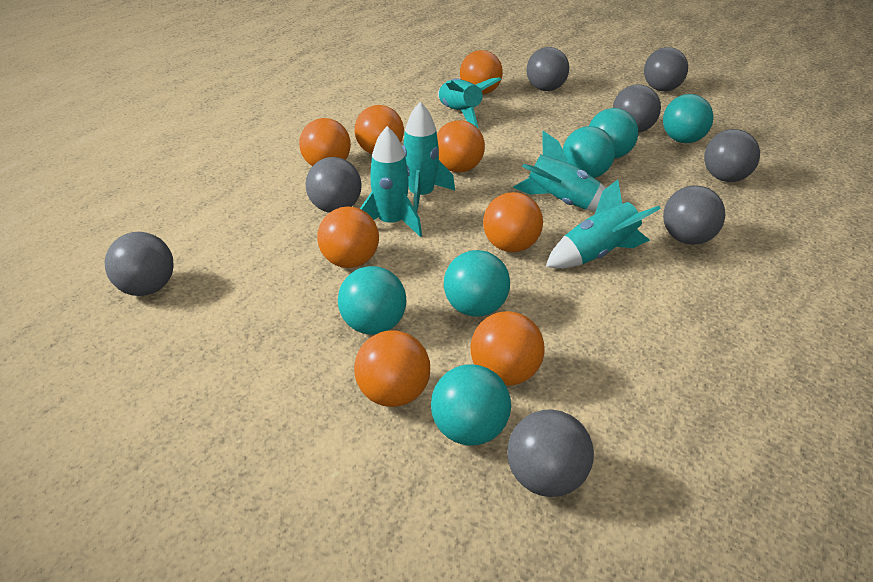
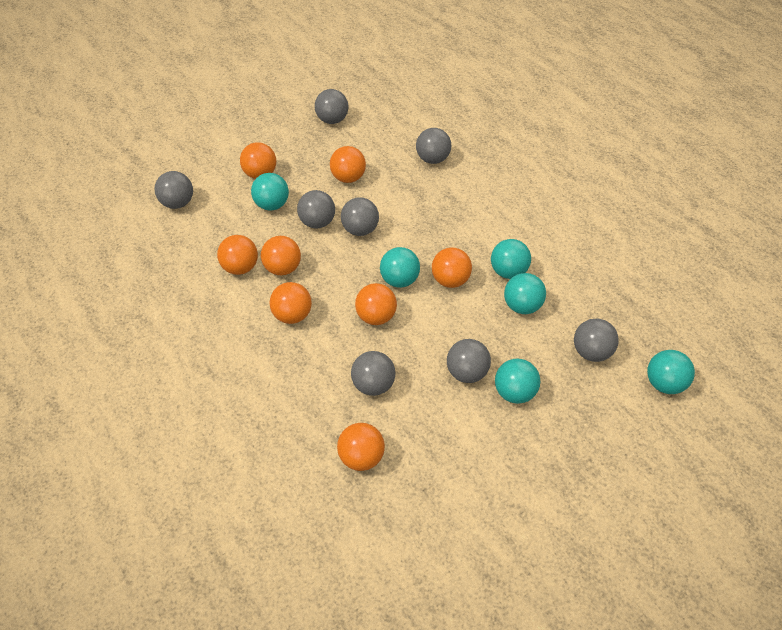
turquoise rocket: [360,126,422,237] [402,102,455,212] [438,77,501,129] [513,131,606,211] [546,179,661,268] = 5 -> none = 0

